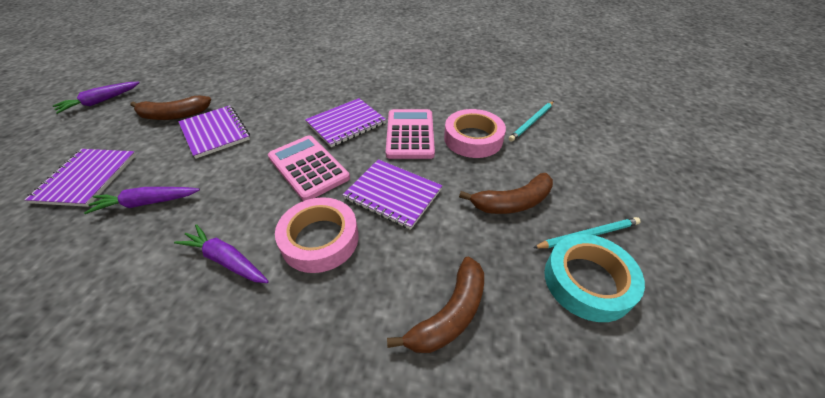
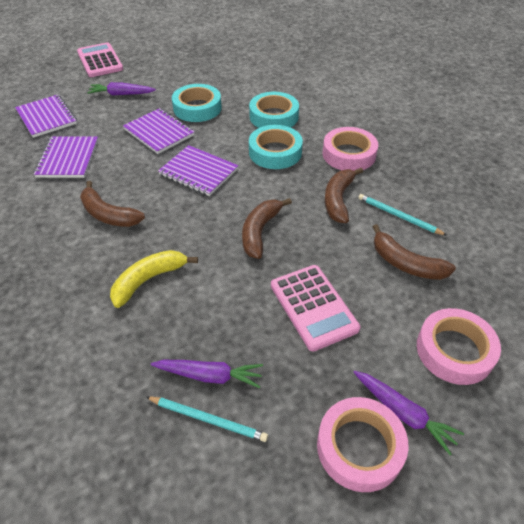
brown banana: [130,95,211,120] [387,257,484,353] [459,173,553,214] = 3 -> [80,181,145,227] [242,198,292,259] [325,168,363,223] [373,224,456,280] = 4
pink tape: [275,197,359,273] [444,109,506,158] = 2 -> [317,397,408,492] [323,127,378,171] [417,308,501,385] = 3
turquoise tape: [544,234,645,322] = 1 -> [172,84,222,122] [249,92,299,128] [249,125,303,169] = 3
yellow banana: none = 0 -> [110,250,198,308] = 1

